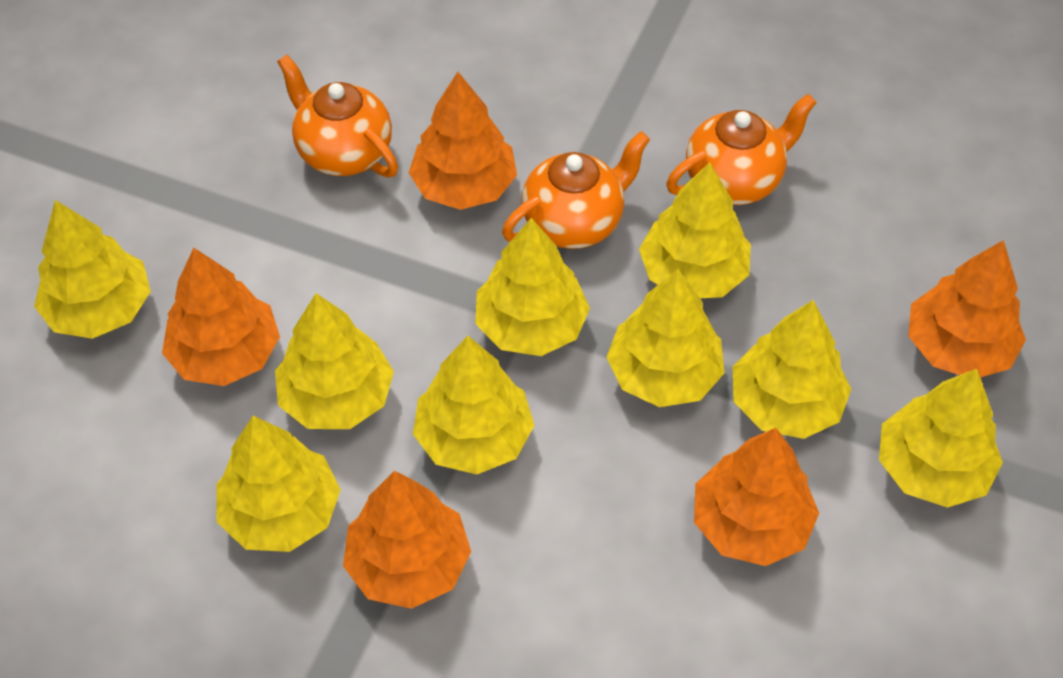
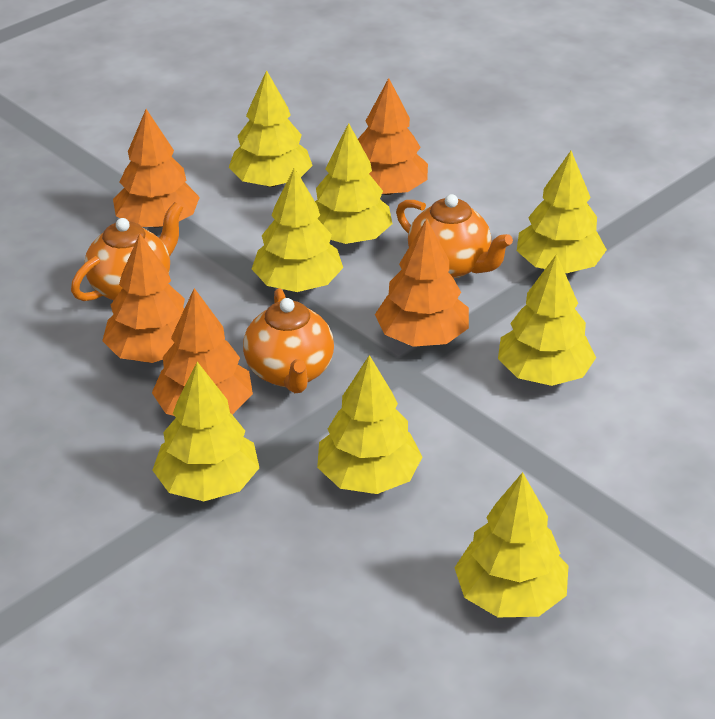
yellow tree: [34,200,151,339] [216,416,341,552] [275,293,394,429] [413,336,535,474] [475,218,590,356] [606,269,724,407] [639,162,751,298] [733,300,851,439] [879,369,1003,508] = 9 -> [153,362,259,501] [228,70,313,187] [252,167,343,292] [315,123,392,244] [317,355,422,494] [454,472,568,617] [498,254,596,386] [517,151,607,273] = 8

